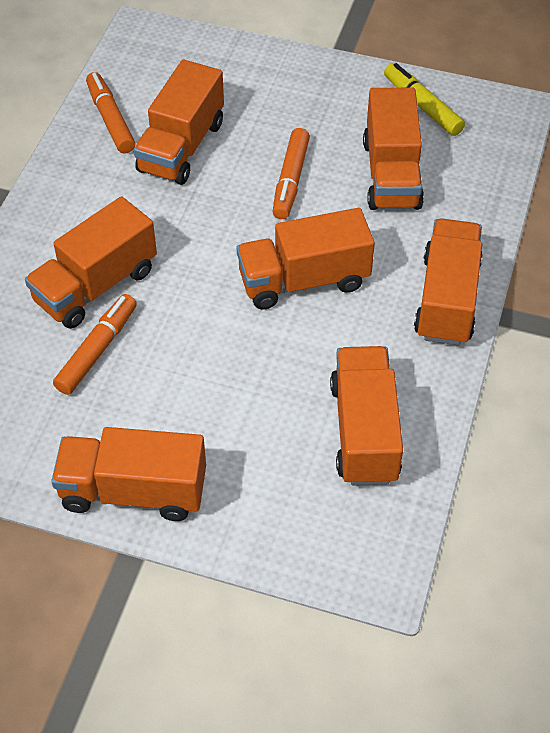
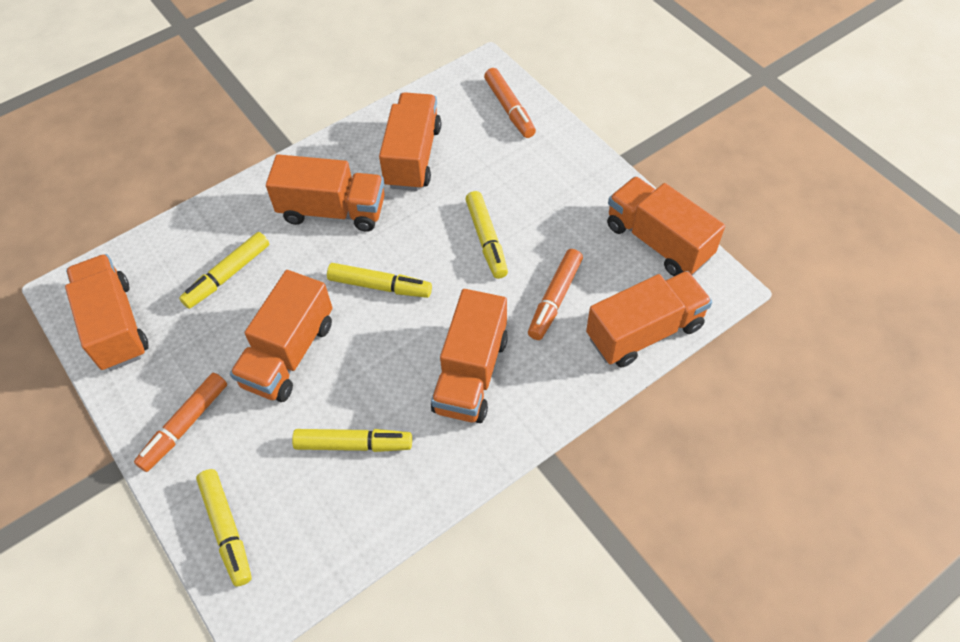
yellow marker: [384,63,465,136] = 1 -> [179,232,269,309] [196,469,252,586] [292,429,412,452] [327,263,432,298] [465,191,508,279] = 5

